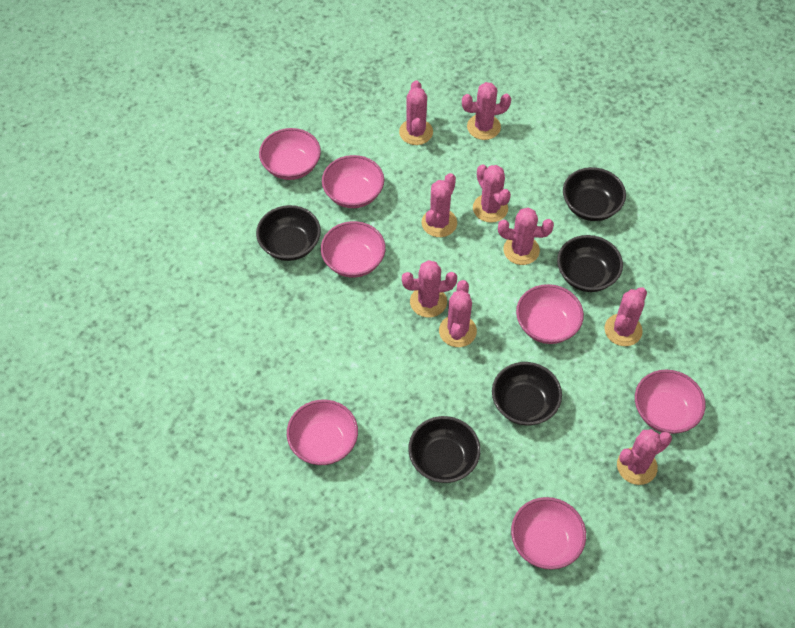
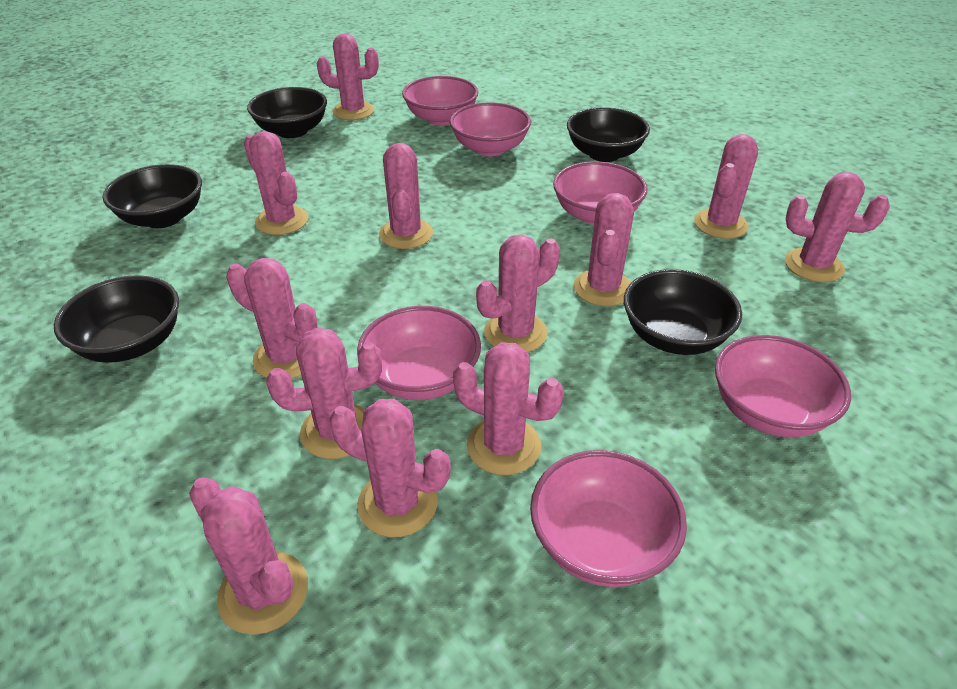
pink bowl: [259,128,321,180] [287,400,358,465] [321,221,386,278] [322,155,384,208] [511,497,586,570] [516,284,584,344] [635,370,706,434] = 7 -> [357,306,481,400] [402,76,478,126] [450,102,531,156] [530,450,687,587] [553,162,648,225] [715,335,851,437] = 6
pink cactus: [399,80,433,145] [402,260,457,318] [422,173,457,237] [439,280,477,347] [462,82,511,140] [473,164,511,223] [498,208,554,265] [604,287,647,346] [617,429,672,485] = 9 -> [189,477,308,635] [226,258,318,379] [244,131,308,235] [266,328,382,459] [317,33,379,120] [329,399,451,537] [379,143,433,249] [453,342,564,475] [476,234,560,353] [574,193,634,306] [694,134,758,239] [785,172,890,282] = 12

